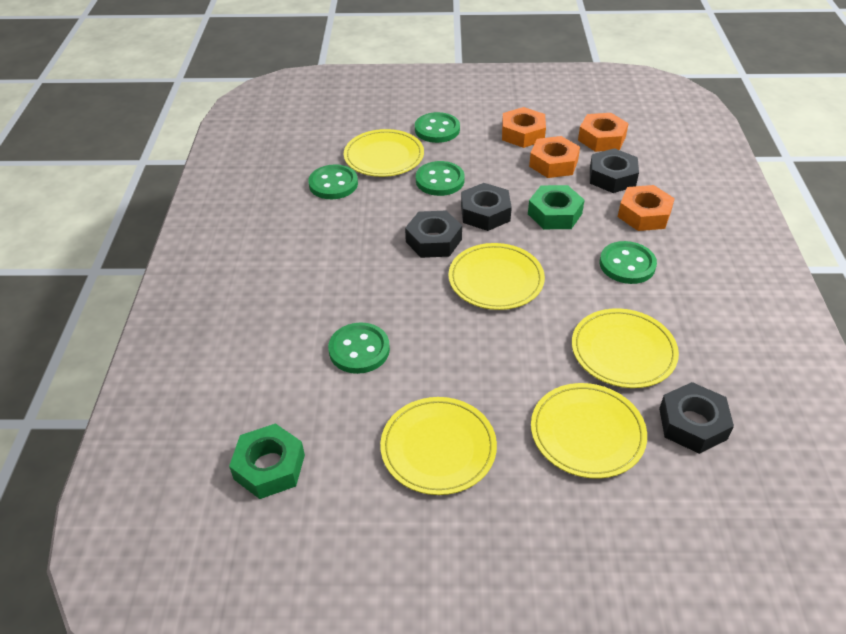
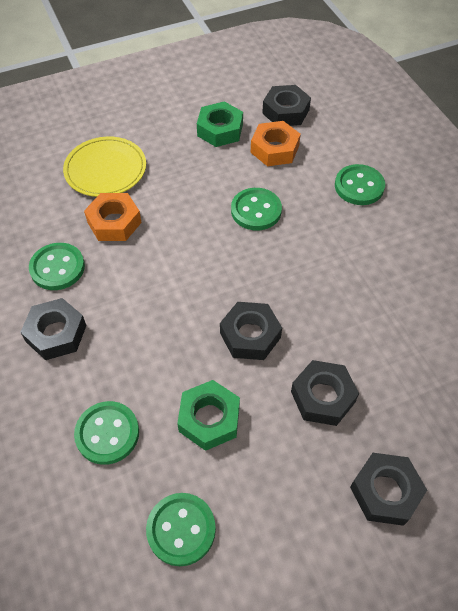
black nut: [405,211,462,258] [461,183,512,231] [590,148,639,193] [659,382,734,454] = 4 -> [20,298,87,360] [220,302,282,360] [262,85,311,126] [291,360,359,426] [350,453,427,526] = 5
orange nut: [502,107,546,148] [529,136,580,178] [578,113,629,152] [618,185,675,231] = 4 -> [84,193,142,241] [251,121,301,166] = 2
yellow plate: [344,129,424,177] [380,397,497,495] [448,243,545,310] [531,383,647,479] [572,308,679,388] = 5 -> [63,137,146,197] = 1

